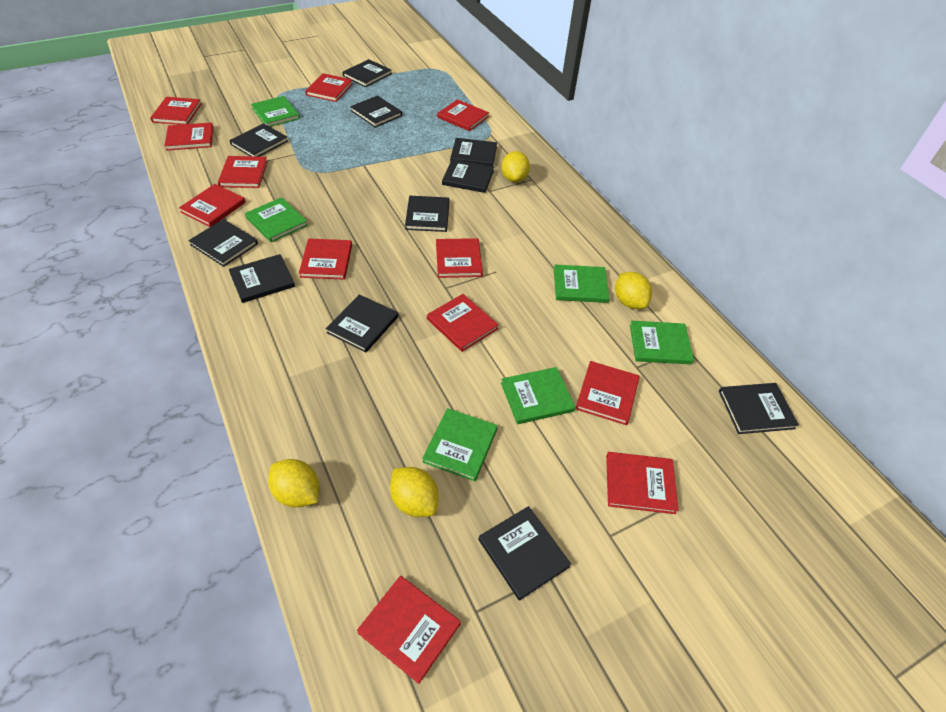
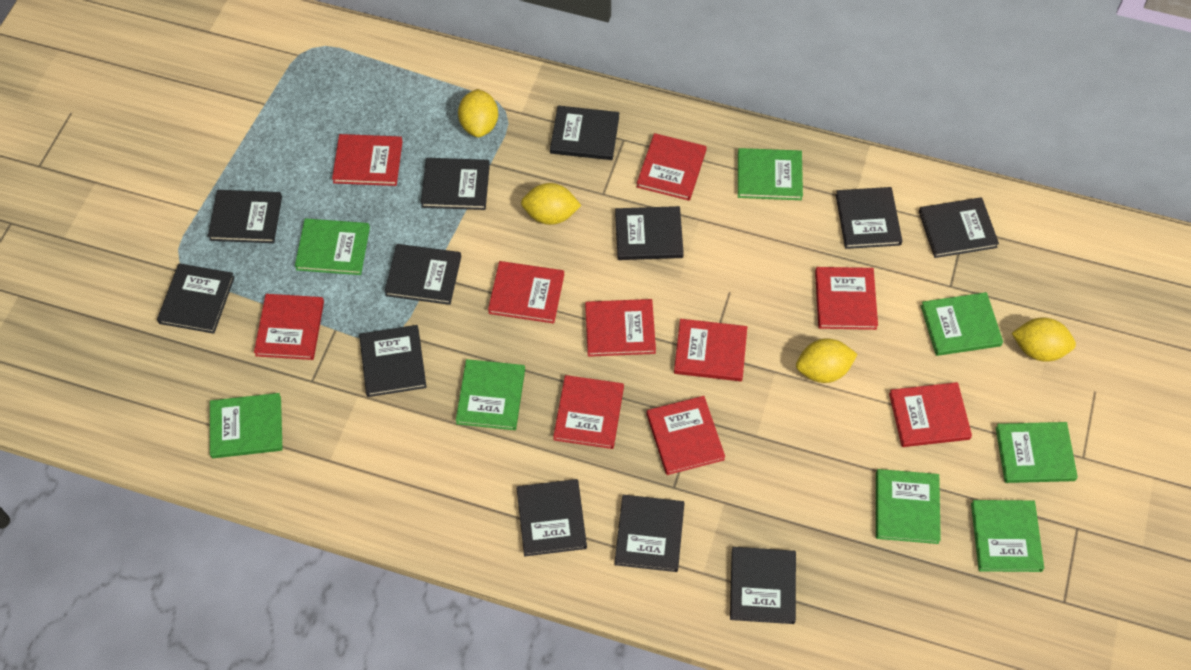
black book: [188,219,258,267] [229,123,288,157] [229,254,295,303] [326,294,398,352] [342,59,392,87] [350,96,402,128] [405,196,449,232] [442,159,494,193] [450,138,497,166] [479,506,571,601] [719,383,799,434] = 11 -> [157,263,235,334] [208,190,282,243] [359,325,427,397] [384,244,461,305] [421,158,490,210] [516,479,587,556] [550,105,619,160] [615,206,684,260] [615,495,684,572] [730,547,796,624] [836,187,902,249] [919,197,999,258] = 12
green book: [245,197,308,242] [251,96,300,127] [422,408,498,481] [501,367,575,424] [554,265,610,303] [630,321,694,364] = 6 -> [210,393,283,458] [295,218,370,275] [456,359,525,430] [738,148,803,200] [876,469,941,544] [921,292,1003,356] [971,500,1044,572] [995,422,1078,483] = 8
red book: [150,97,202,125] [165,122,213,151] [179,184,246,227] [218,156,268,188] [299,238,352,280] [305,73,353,102] [357,576,461,684] [427,294,499,352] [436,238,483,278] [437,99,489,131] [575,361,639,425] [606,452,678,514] = 12 -> [254,294,324,360] [332,134,403,186] [488,261,564,324] [553,375,624,449] [585,299,656,357] [637,133,707,201] [647,396,725,475] [674,319,747,381] [815,267,878,330] [889,382,972,447] = 10

